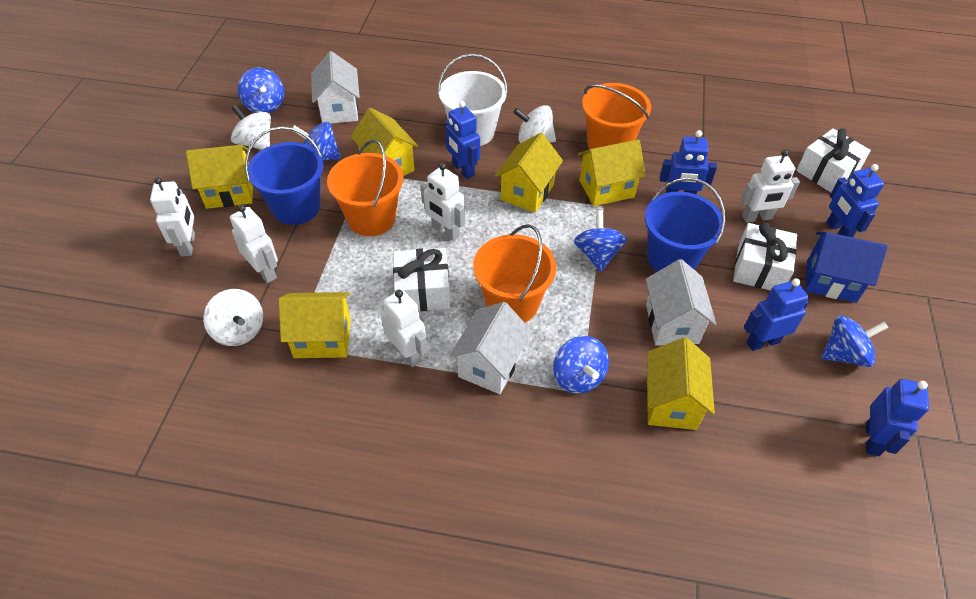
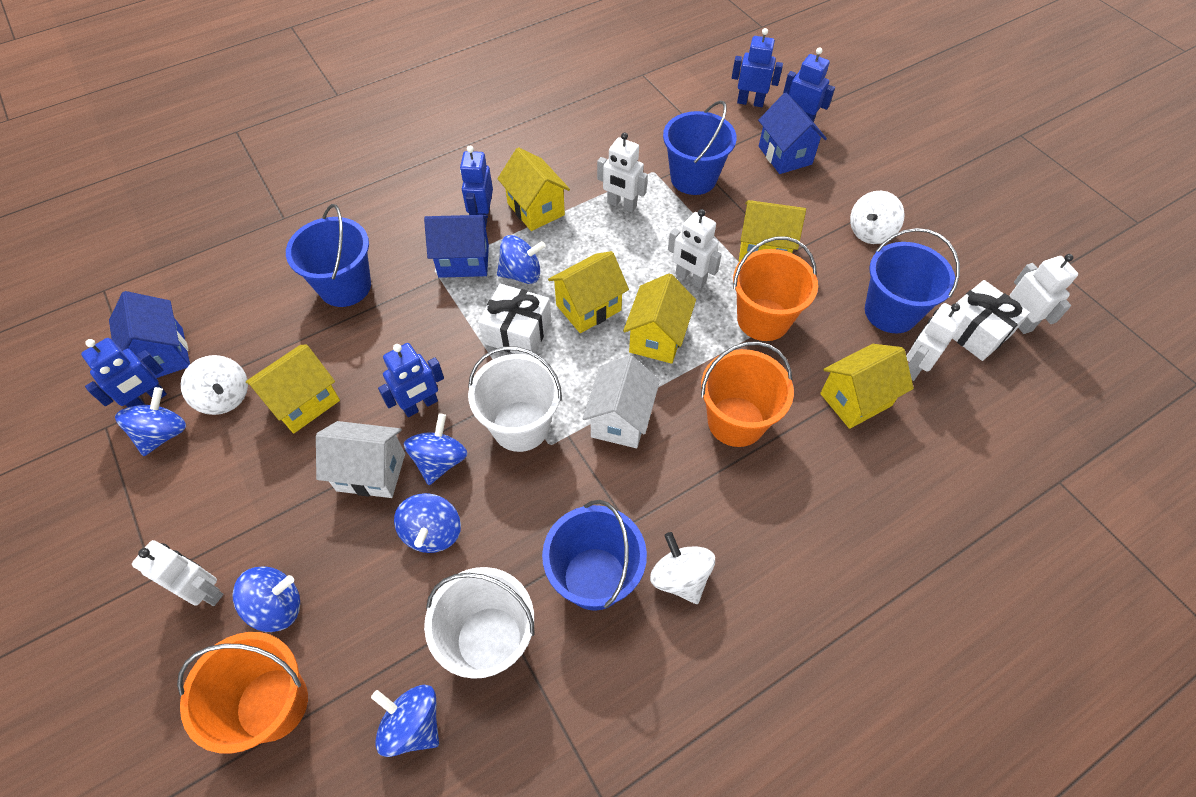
blue bucket: [245,126,324,225] [645,177,725,272] = 2 -> [286,204,371,307] [542,500,647,611] [663,101,737,195] [865,228,960,333] = 4
blue house: [805,232,888,303] = 1 -> [109,291,190,378] [424,215,489,278] [758,93,827,174] = 3
blue spinning top: [238,68,284,113] [293,122,341,161] [553,336,609,394] [574,210,627,272] [821,316,889,367] = 5 -> [115,387,186,456] [232,566,300,632] [371,685,439,757] [394,493,461,553] [404,414,467,485] [497,235,546,284] = 6
white bucket: [438,54,508,146] = 1 -> [424,567,535,679] [468,346,562,452] = 2
white gift: [393,248,450,311] [733,222,797,290] [796,128,871,192] = 3 -> [478,284,551,356] [952,280,1030,361] = 2
white house: [311,51,360,124] [450,302,532,394] [646,259,716,346] = 3 -> [316,421,405,498] [583,355,660,448] = 2

